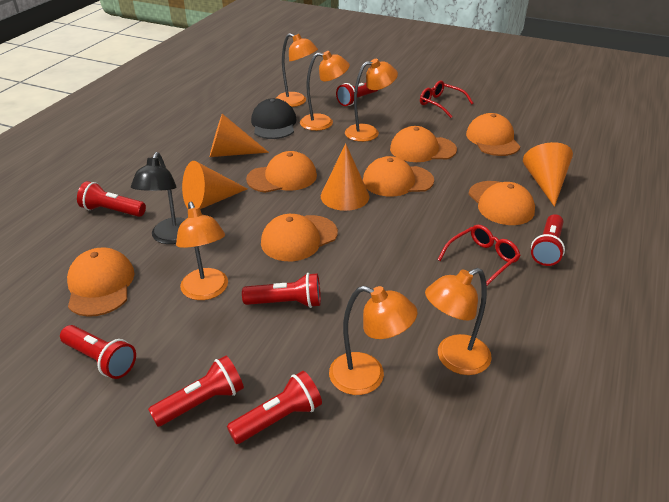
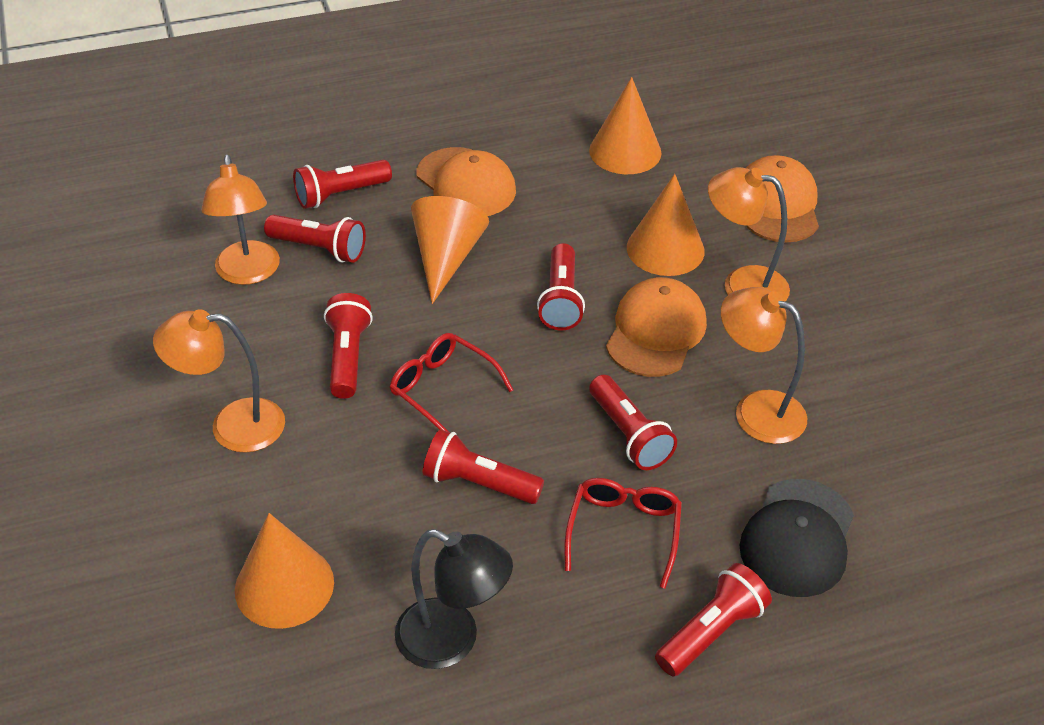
orange cap: [67,247,134,317] [246,151,317,193] [261,214,338,261] [363,156,434,197] [390,126,457,162] [466,113,520,156] [468,181,535,225] = 7 -> [417,147,516,216] [606,277,707,377] [746,155,819,243] = 3
orange lamp: [176,202,228,300] [276,33,318,107] [300,51,350,131] [329,286,417,395] [345,59,398,142] [425,268,492,375] = 6 -> [153,309,285,453] [201,155,280,285] [708,167,790,302] [721,287,807,444] = 4

